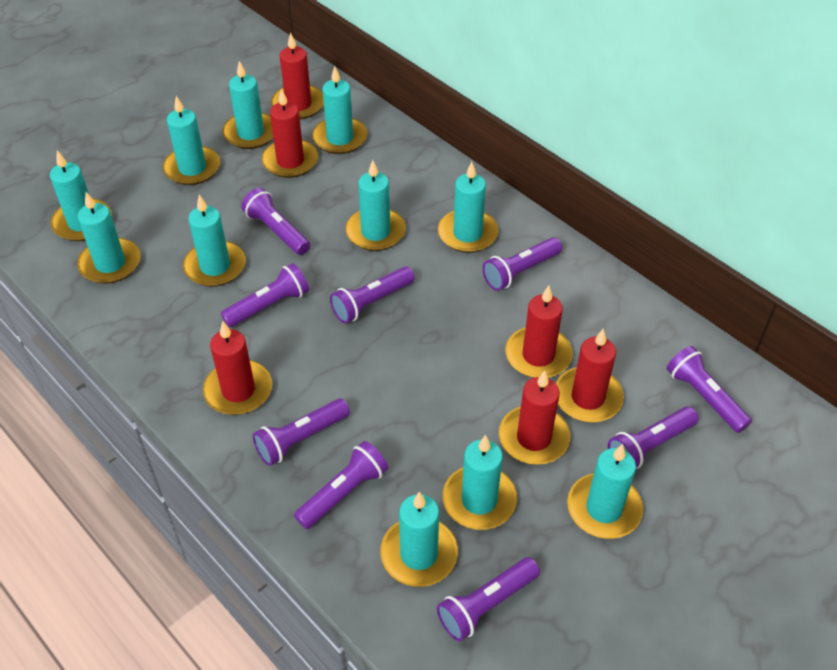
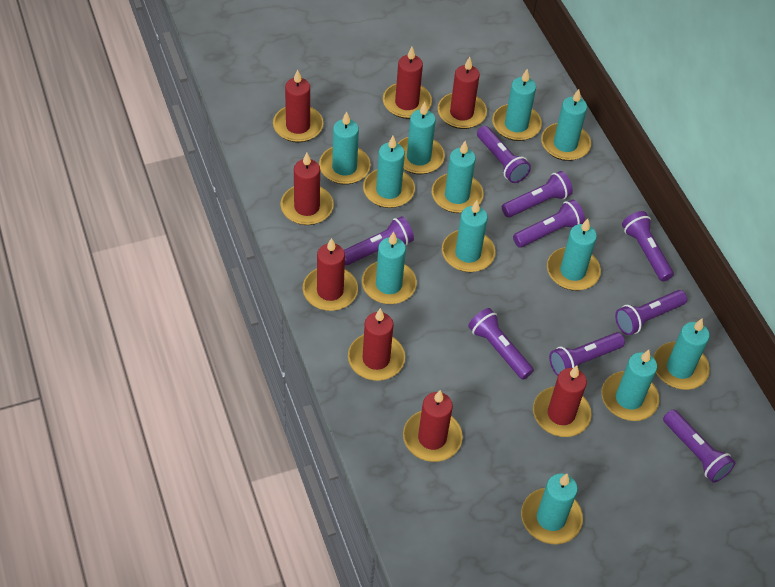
red candle: [203,321,272,415] [262,88,318,178] [271,32,324,119] [499,370,570,465] [505,285,573,378] [556,329,624,422] = 6 -> [273,69,323,143] [280,152,333,225] [303,238,358,311] [348,308,405,381] [383,47,432,119] [403,390,463,462] [438,57,487,129] [533,366,592,437] = 8
turquoise candle: [50,150,112,241] [77,192,141,284] [163,96,220,185] [183,195,246,287] [223,61,273,149] [312,66,368,154] [345,160,406,251] [380,492,458,587] [438,162,498,253] [442,435,517,530] [567,444,643,539] = 11 -> [319,111,371,185] [362,232,417,304] [363,136,415,208] [398,102,445,174] [432,141,484,213] [442,200,495,272] [492,69,542,141] [521,473,583,544] [541,89,591,161] [547,219,601,291] [602,350,659,421] [653,319,710,390] = 12

